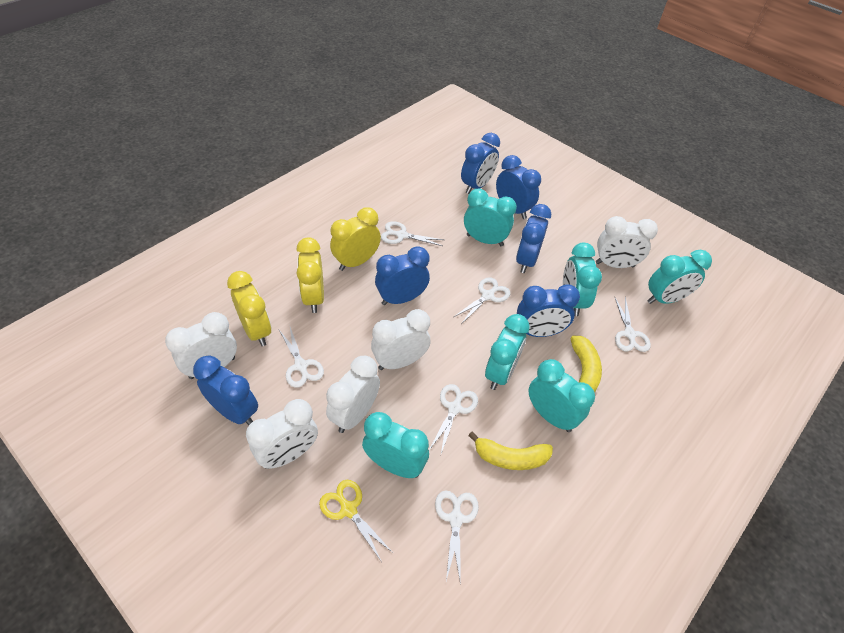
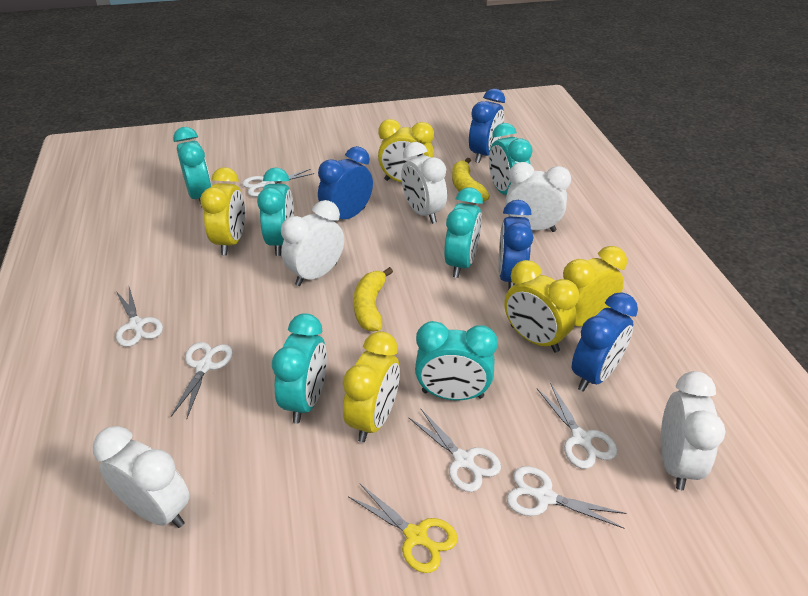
blue clock: [193,356,258,425] [375,246,430,305] [461,133,500,194] [496,155,541,219] [516,204,551,273] [517,284,580,337] = 6 -> [318,146,373,222] [469,89,505,163] [498,200,533,289] [572,292,638,392] = 4
yellow clock: [227,271,271,346] [296,238,324,313] [330,207,381,271] = 3 -> [200,167,245,255] [343,331,400,442] [378,119,434,182] [504,260,579,353] [563,246,627,327] = 5

